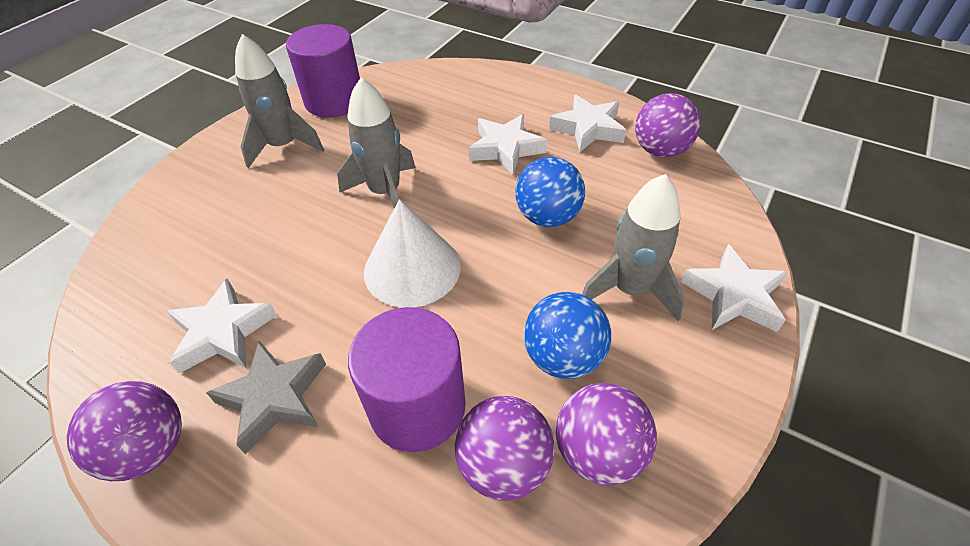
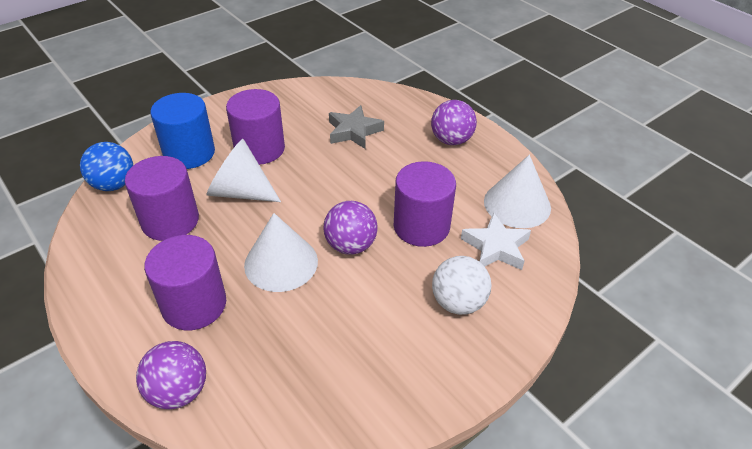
blue ball: [515,157,585,227] [524,292,611,379] = 2 -> [80,142,133,191] = 1
blue cylinder: none = 0 -> [150,93,215,169] = 1
grey rocket: [235,34,324,168] [337,77,416,208] [582,174,685,321] = 3 -> none = 0
purple ball: [67,381,182,481] [455,396,554,501] [556,383,657,485] [635,93,700,158] = 4 -> [136,341,206,410] [324,201,378,255] [431,100,477,145] = 3
purple cylinder: [286,24,360,118] [348,307,466,452] = 2 -> [125,156,199,241] [144,235,226,330] [226,89,285,165] [394,161,456,247] = 4
white ball: none = 0 -> [432,256,492,315] = 1
white cone: [364,199,461,308] = 1 -> [207,139,281,202] [244,213,318,292] [484,155,551,228] = 3
white star: [167,279,277,373] [469,114,547,175] [549,95,626,152] [681,244,788,332] = 4 -> [461,212,531,270] = 1

